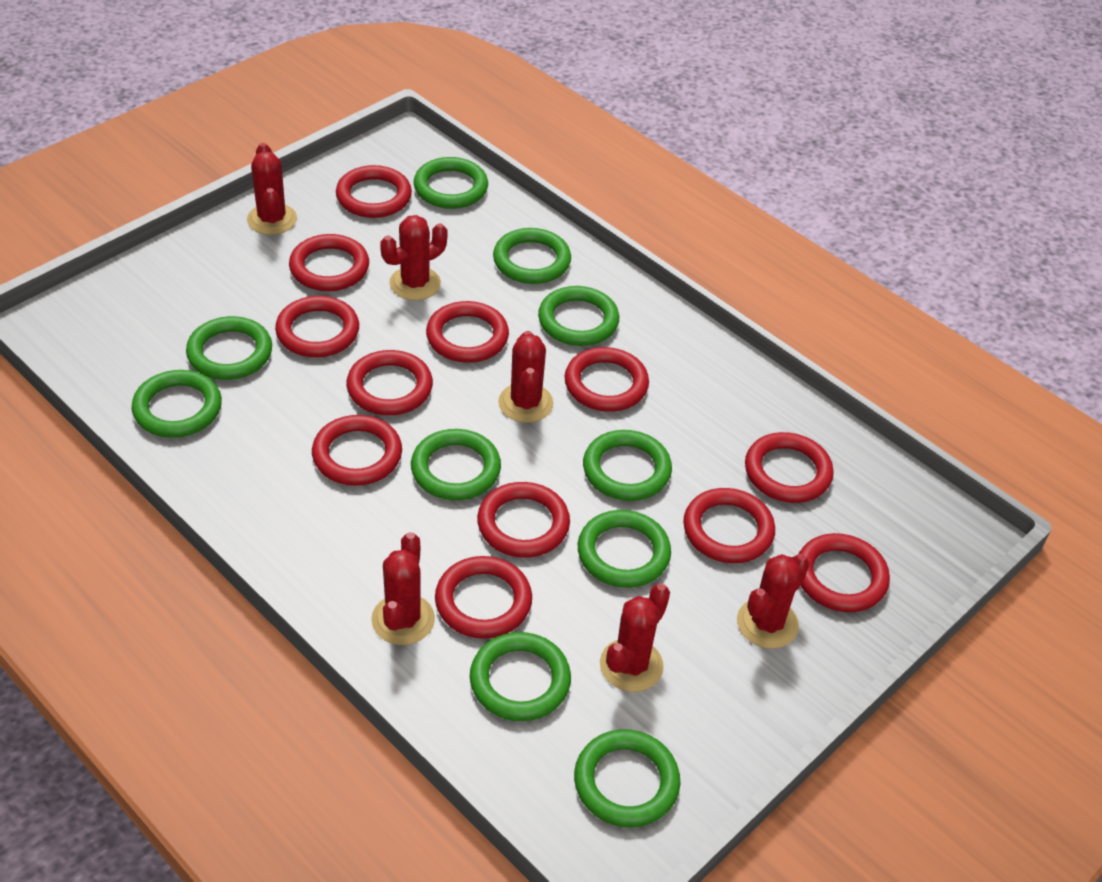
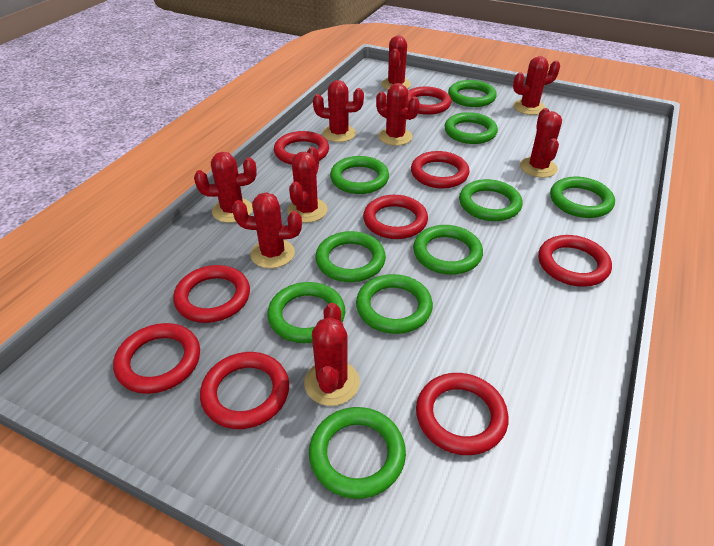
red cactus: [247,143,297,235] [371,532,435,645] [380,215,448,300] [498,331,553,423] [600,584,670,692] [737,554,810,649] = 6 -> [194,152,257,223] [232,193,302,268] [287,147,328,223] [304,303,360,406] [313,80,364,142] [376,83,420,146] [382,35,411,90] [513,56,560,115] [520,108,562,178] = 9
red ring: [275,296,359,357] [289,234,369,291] [312,415,402,486] [336,165,412,218] [346,350,433,415] [426,301,509,363] [435,556,532,639] [477,482,570,558] [565,347,649,412] [683,488,775,563] [745,432,834,503] [798,533,890,612] = 12 -> [113,323,200,394] [173,265,250,323] [200,352,289,429] [274,131,329,165] [363,195,428,239] [407,87,451,115] [411,151,470,188] [416,373,508,455] [538,235,612,287] = 9

